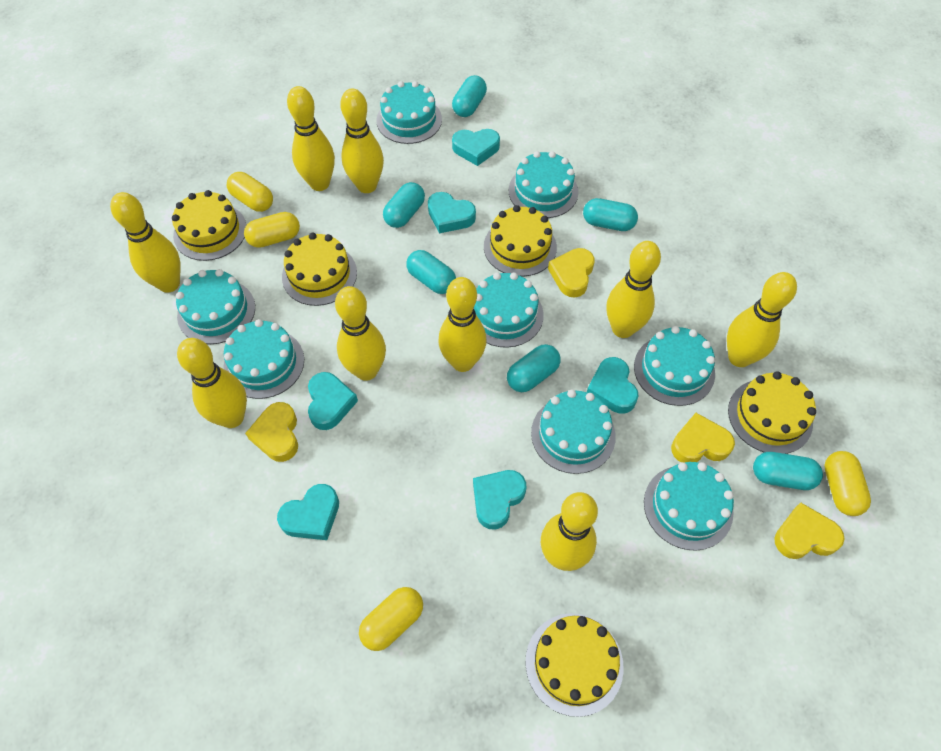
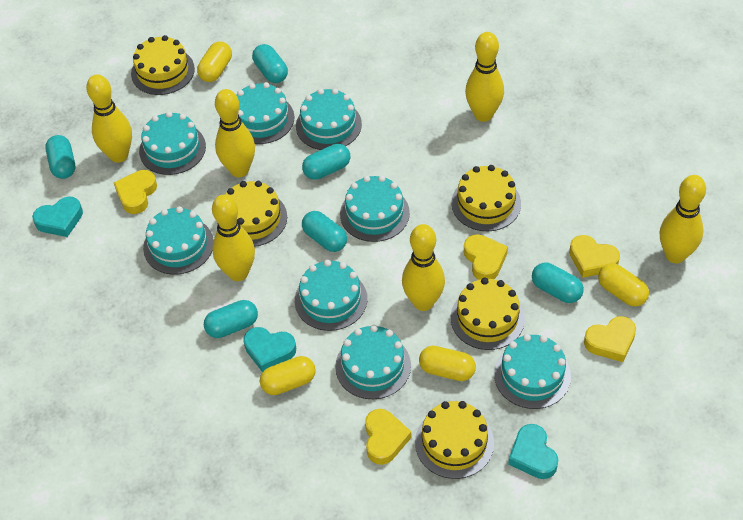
turquoise heart: [277,484,339,540] [308,372,358,430] [428,192,476,233] [452,129,500,166] [473,470,526,529] [587,357,639,414] = 6 -> [32,197,83,237] [243,327,296,372] [508,424,558,479] = 3
yellow bowling pin: [110,192,181,293] [177,338,247,428] [287,86,335,191] [335,286,386,381] [340,88,384,193] [438,277,487,372] [541,492,598,571] [606,241,661,338] [727,272,797,367] = 9 -> [86,74,132,163] [212,194,255,281] [215,89,255,178] [402,224,445,311] [465,32,504,122] [660,175,706,263] = 6
yellow heart: [245,402,298,462] [548,248,595,297] [671,413,735,462] [774,502,844,559] = 4 -> [114,170,157,214] [365,409,411,465] [464,234,508,280] [569,235,620,278] [584,316,636,362] = 5

